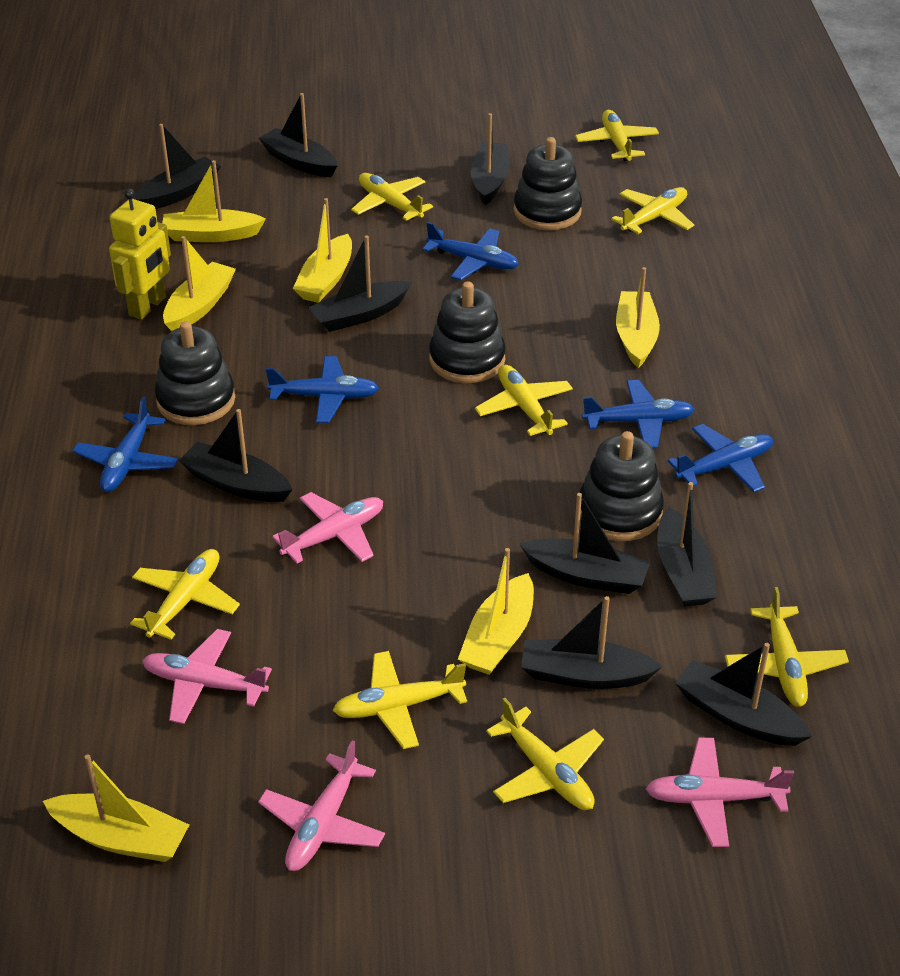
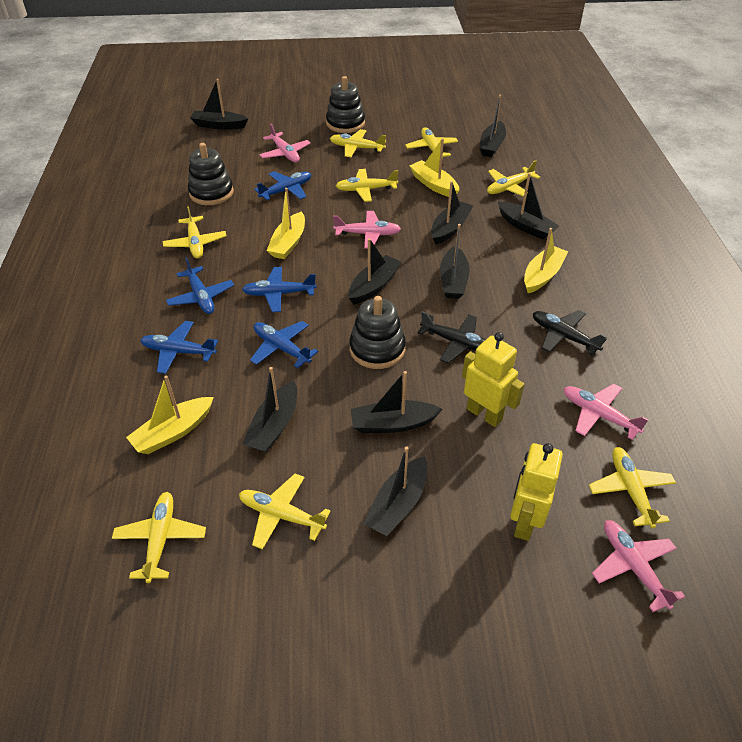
black plane: none = 0 -> [417,311,486,363] [533,310,607,355] = 2
black stacking toy: [155,321,235,425] [429,281,506,383] [514,137,582,230] [579,431,664,541] = 4 -> [188,143,234,205] [326,76,365,133] [349,296,406,369] = 3
yellow boat: [43,754,189,862] [162,160,266,242] [163,236,236,331] [293,198,352,303] [458,548,534,675] [616,267,660,368] = 6 -> [126,375,214,454] [267,188,305,259] [409,138,459,197] [524,228,568,293] = 4
yellow robot: [109,189,171,320] = 1 -> [462,332,525,427] [510,443,563,541] = 2

